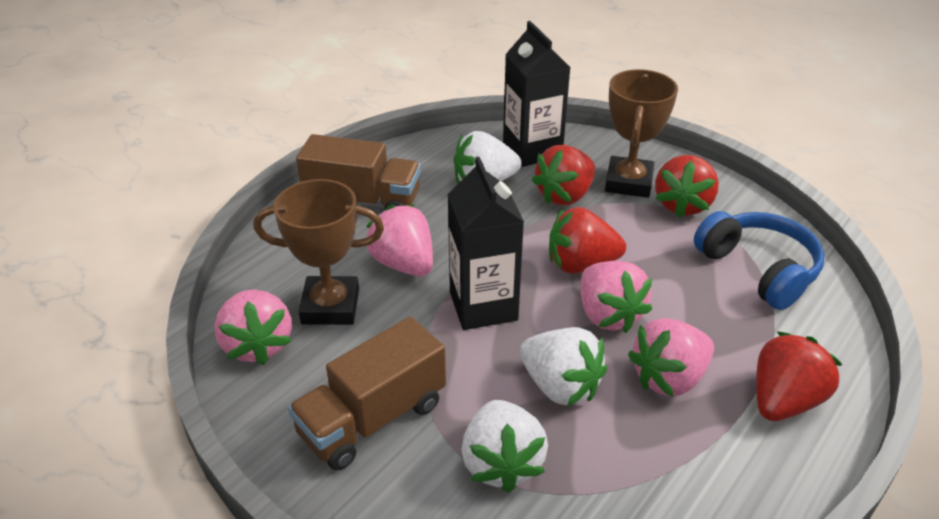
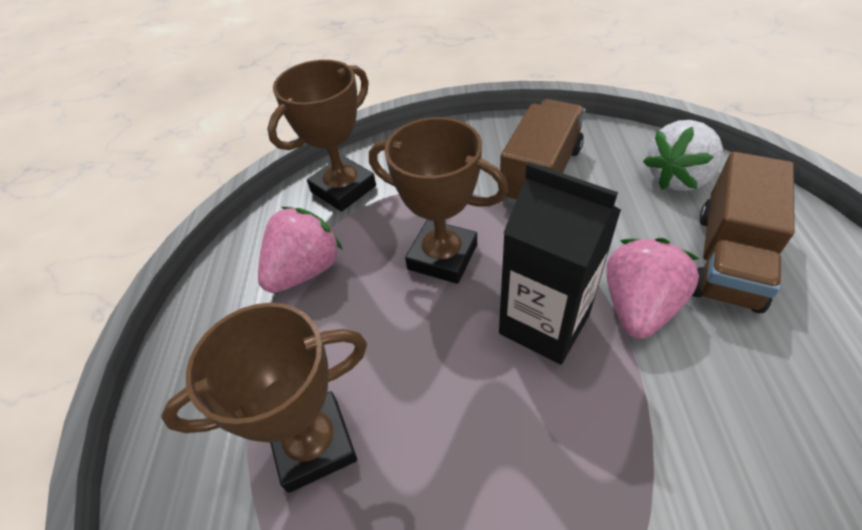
black carton: [447,157,524,330] [503,21,571,167] = 2 -> [499,162,621,365] = 1
blue headphones: [694,211,824,310] = 1 -> none = 0
brown trophy: [254,179,384,325] [605,69,678,198] = 2 -> [161,303,367,493] [267,60,376,212] [369,117,508,284] = 3
pink strawberry: [214,289,292,365] [366,204,433,277] [580,261,652,333] [628,318,714,397] = 4 -> [258,207,343,293] [606,238,699,339] = 2
red strawberry: [532,145,596,205] [549,207,626,274] [655,155,719,218] [756,331,842,421] = 4 -> none = 0
white strawberry: [453,131,521,184] [462,400,548,493] [520,327,607,406] = 3 -> [643,120,723,191] = 1

